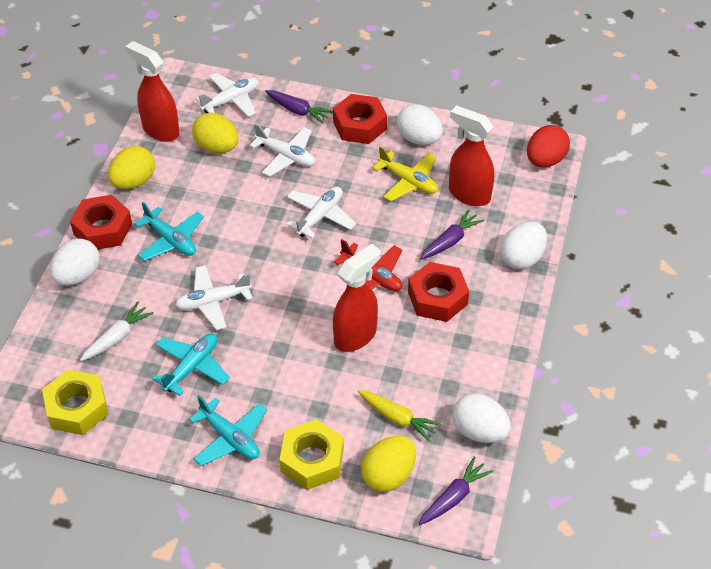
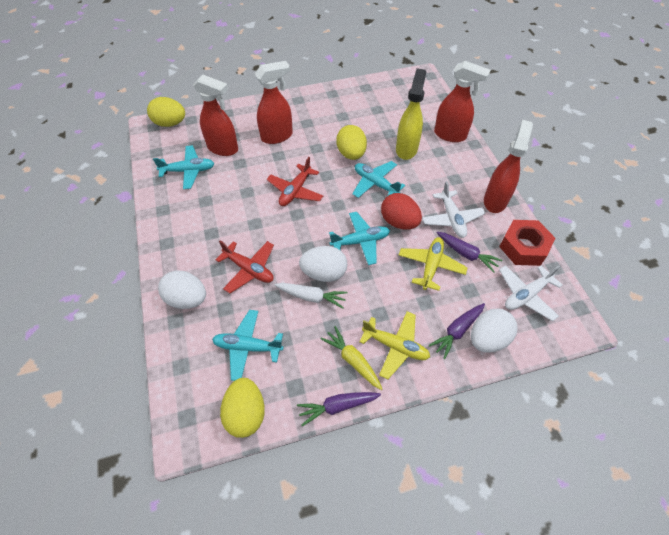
red nut: [70,195,132,249] [333,94,387,144] [408,262,469,322] = 3 -> [499,220,555,266] = 1
red plane: [334,239,403,291] = 1 -> [216,240,274,293] [267,157,323,206] = 2
red spray bottle: [125,41,179,142] [333,244,381,352] [449,105,494,206] = 3 -> [193,74,238,156] [255,61,293,144] [434,61,490,142] [484,120,533,213] = 4
turquoise plane: [135,202,204,261] [153,333,230,396] [189,395,267,466] = 3 -> [153,145,215,189] [212,310,284,381] [329,212,390,265] [352,161,405,198] = 4
white egg: [50,238,100,286] [397,104,443,145] [452,393,511,443] [500,222,547,270] = 4 -> [158,270,206,309] [299,246,347,282] [471,308,518,353] = 3
white plane: [175,265,253,330] [195,73,259,117] [250,124,315,177] [287,187,356,239] = 4 -> [422,181,486,238] [499,265,562,321] = 2
yellow nut: [42,370,109,435] [279,419,344,490] = 2 -> none = 0
yellow plane: [372,146,438,201] = 1 -> [359,311,430,379] [399,237,468,291] = 2
yellow spray bottle: none = 0 -> [396,68,426,160] = 1

